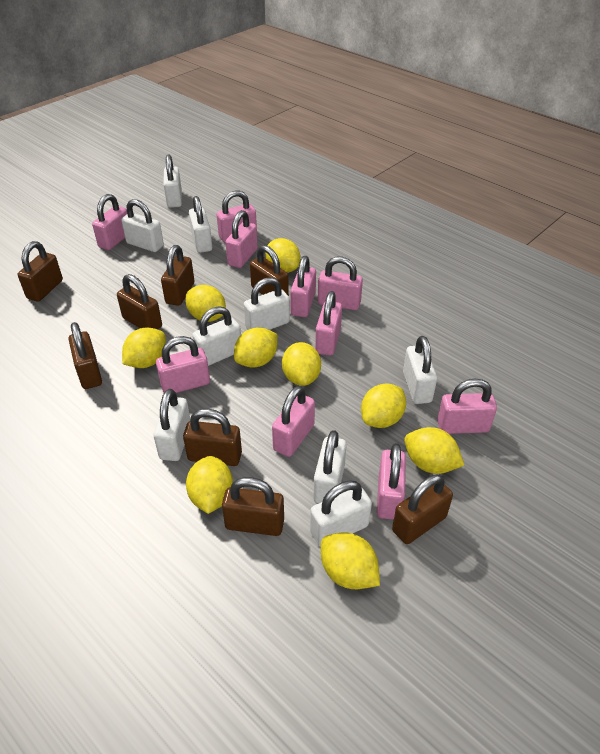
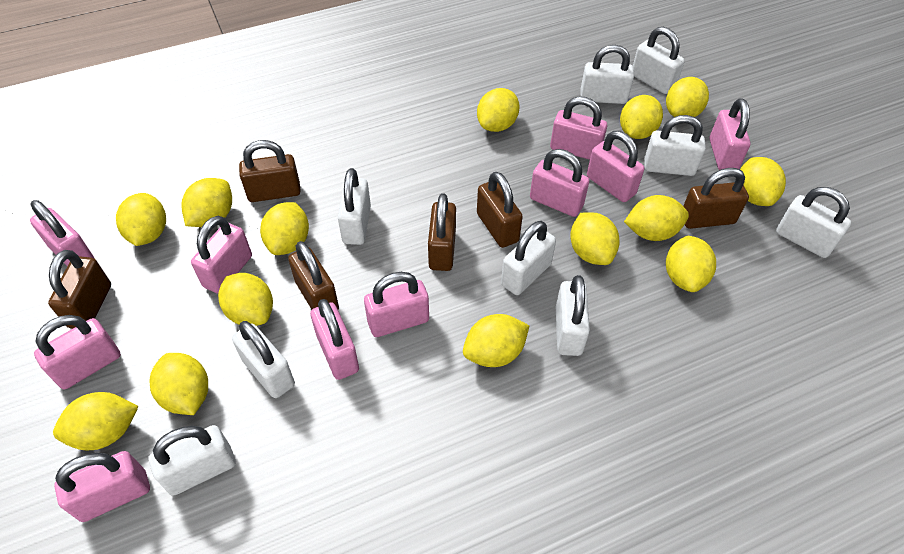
brown padlock: [18,241,63,302] [69,322,102,389] [117,274,162,329] [161,245,195,306] [183,409,242,466] [222,477,284,536] [250,245,289,296] [392,474,453,544] = 8 -> [48,250,111,329] [239,140,301,202] [288,241,339,310] [428,193,456,271] [477,172,523,248] [683,168,749,229] = 6
yellow lemon: [122,327,166,368] [185,285,226,322] [186,456,233,514] [234,327,277,368] [265,238,300,273] [282,342,321,386] [321,532,380,589] [361,383,406,428] [404,427,464,474] = 9 -> [53,392,139,450] [116,193,166,246] [150,353,208,415] [181,178,232,227] [218,273,273,326] [260,202,309,255] [463,314,530,367] [477,88,520,132] [570,212,620,265] [620,95,663,139] [624,195,689,241] [666,77,709,117] [666,236,716,292] [740,157,786,206] = 14

